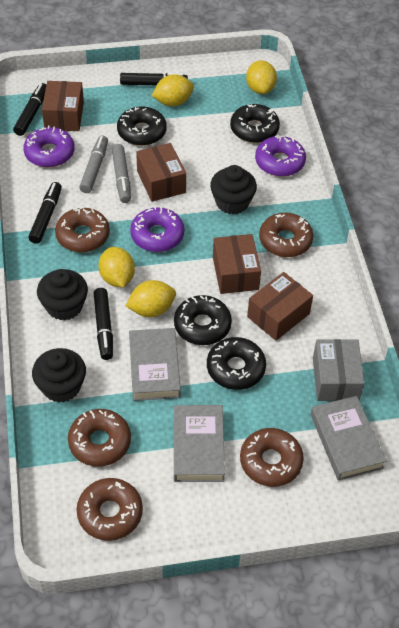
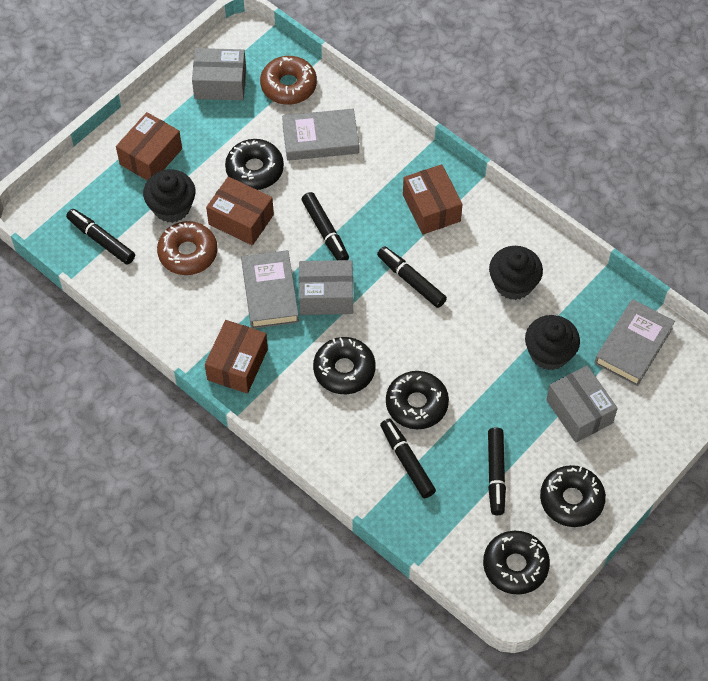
black donut: [117,106,167,146] [174,295,232,345] [207,337,266,390] [230,104,280,143] = 4 -> [225,139,284,190] [313,337,376,394] [386,371,449,429] [483,531,550,595] [540,465,606,527] = 5
black marker: [13,83,46,136] [28,182,62,244] [94,288,113,360] [120,73,188,85] = 4 -> [66,209,135,265] [302,192,349,260] [377,246,447,308] [380,418,436,498] [488,427,506,515] = 5
brown donut: [55,207,110,252] [68,409,131,467] [77,478,143,541] [240,428,304,487] [259,213,314,257] = 5 -> [157,221,217,275] [260,56,317,105] = 2
grey box: [313,339,364,401] = 1 -> [192,48,246,100] [299,260,353,315] [546,365,618,443] = 3
grey marker: [79,136,108,193] [112,144,131,203] = 2 -> none = 0
purple donut: [23,126,75,167] [130,206,185,252] [255,135,306,177] = 3 -> none = 0
yellow lemon: [98,247,135,287] [126,280,176,317] [151,74,194,106] [246,60,277,94] = 4 -> none = 0

